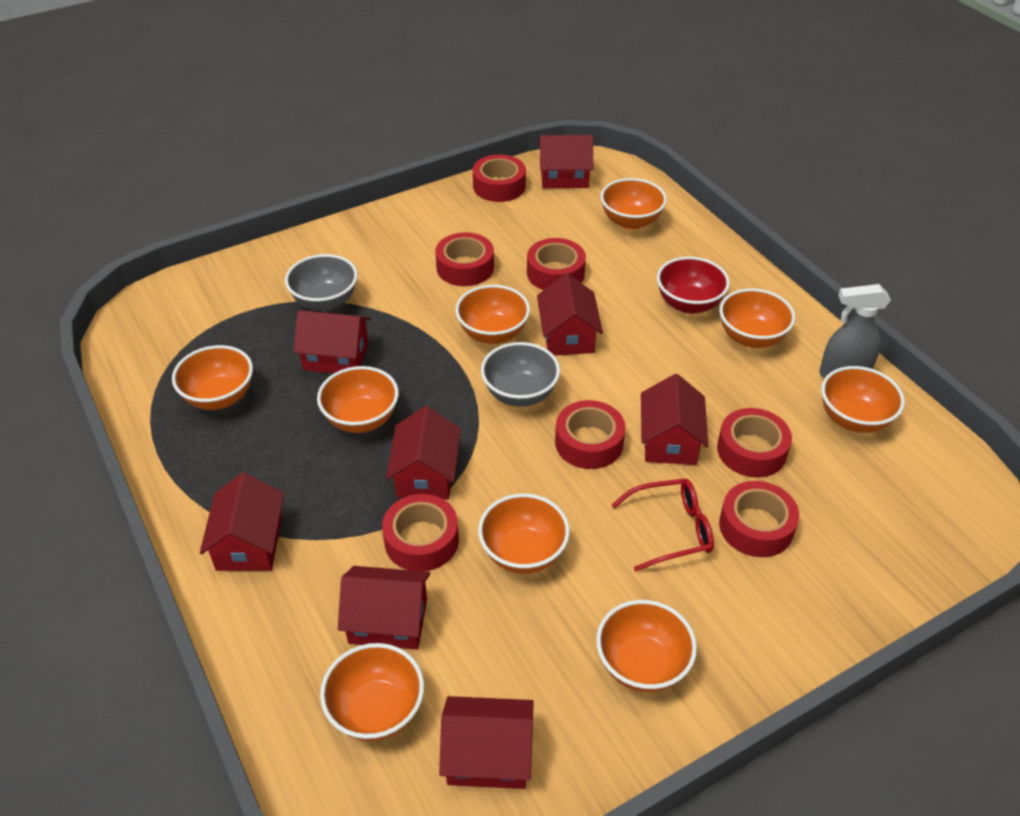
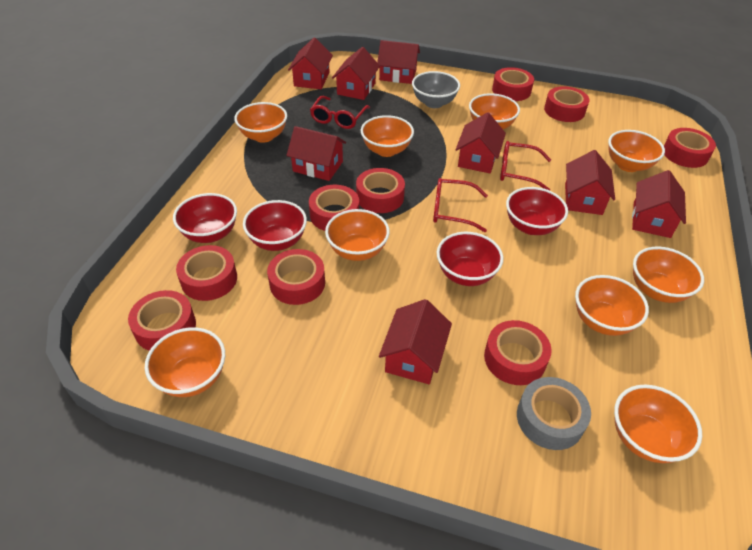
grey bowl: [285,254,358,311] [481,342,560,407] = 2 -> [412,71,460,108] = 1
grey spray bottle: [819,284,891,379] = 1 -> none = 0
grey tape: none = 0 -> [517,377,591,450] = 1
red bowl: [657,257,730,314] = 1 -> [173,193,237,243] [243,200,307,251] [437,232,503,286] [506,187,568,235] = 4
red glasses: [611,479,714,572] = 1 -> [310,96,370,129] [433,178,488,232] [500,141,551,190] = 3
red tape: [382,494,459,571] [435,232,494,286] [473,154,526,202] [527,238,586,290] [555,400,626,469] [717,408,792,477] [719,481,799,557] = 7 -> [128,290,196,351] [176,245,237,301] [267,249,325,305] [309,185,359,231] [356,168,405,213] [484,320,552,385] [492,67,534,101] [544,86,590,122] [664,128,716,168] = 9

